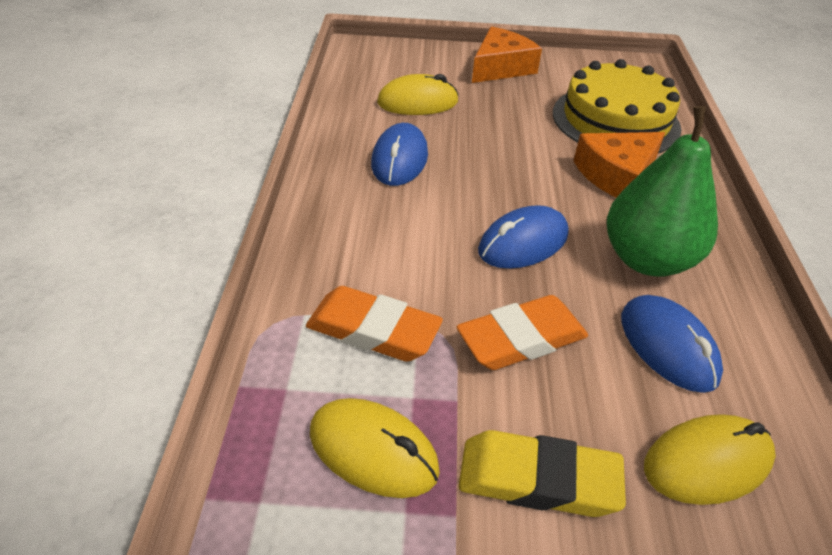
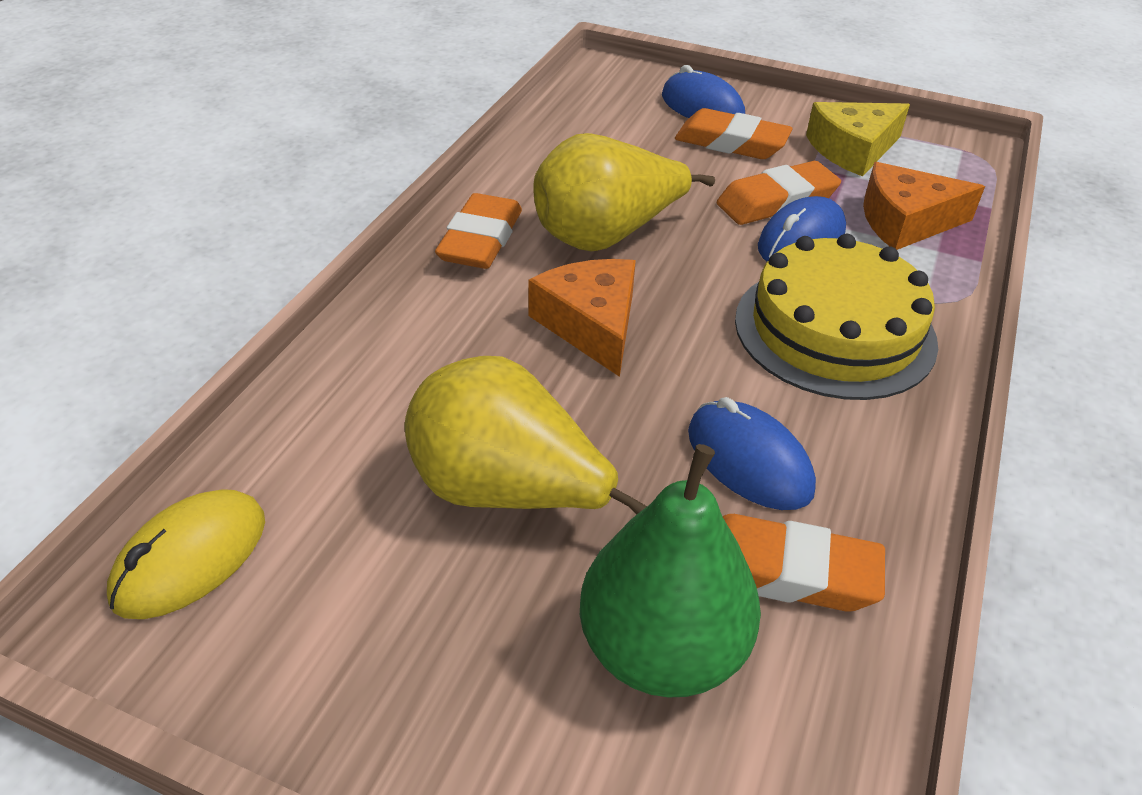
orange eraser: [306,286,443,362] [457,295,588,370] = 2 -> [435,193,522,269] [675,108,793,159] [717,161,841,225] [722,514,885,612] = 4
yellow cheese: none = 0 -> [806,102,910,176] = 1
yellow eraser: [459,430,626,517] = 1 -> none = 0
yellow mouse: [310,398,440,498] [377,74,459,115] [644,414,776,505] = 3 -> [107,489,265,619] = 1
yellow pear: none = 0 -> [405,356,647,514] [533,133,715,251] = 2

